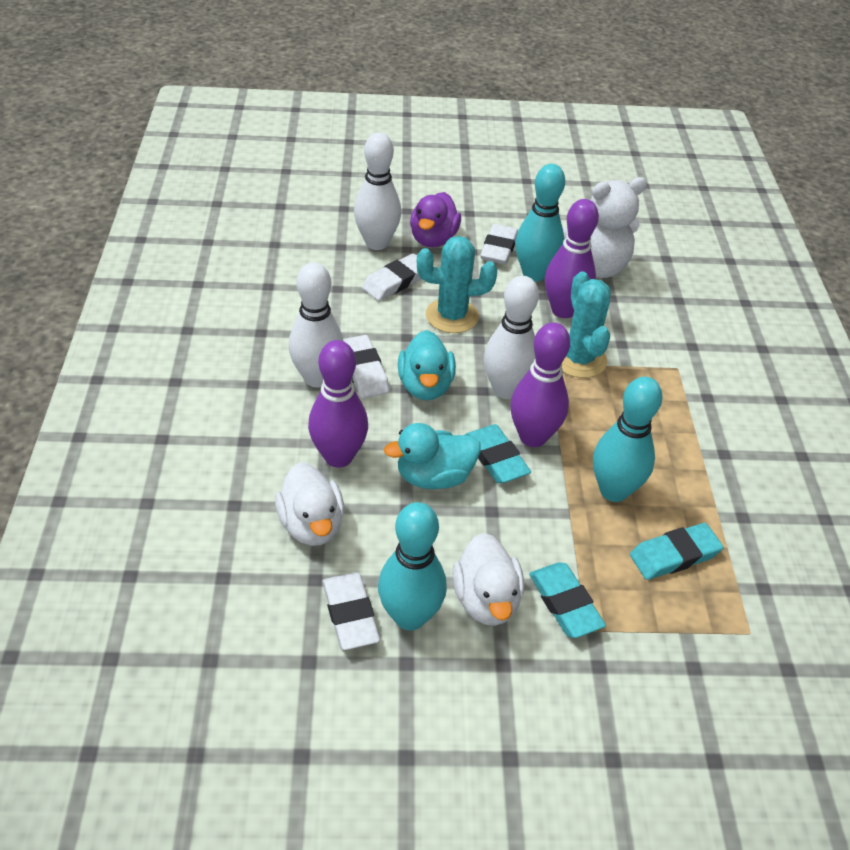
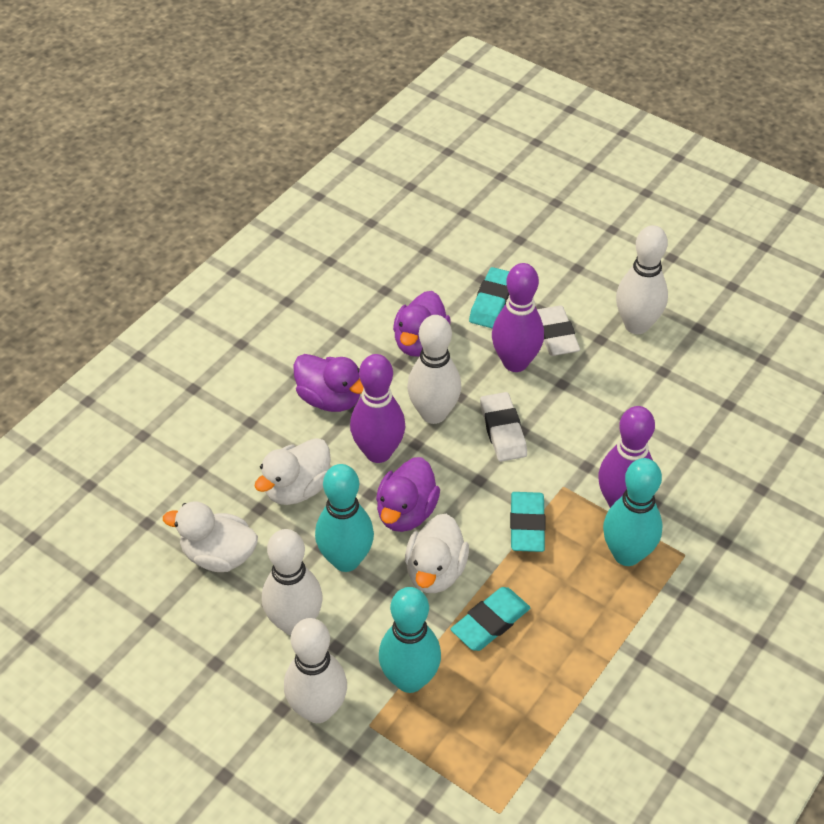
purple duck: [410,192,461,247] = 1 -> [293,354,364,412] [376,457,440,532] [393,291,451,357] = 3
turquoise cactus: [417,236,497,333] [562,271,611,378] = 2 -> none = 0
turquoise duck: [384,423,481,489] [398,330,456,400] = 2 -> none = 0
white bowling pin: [289,262,344,388] [354,132,401,250] [484,276,539,399] = 3 -> [262,529,323,635] [284,618,347,723] [407,315,461,424] [616,225,668,334] = 4
white duck: [275,462,344,546] [452,533,524,626] = 2 -> [163,501,258,572] [254,438,331,505] [405,514,469,593] = 3
white eraser: [322,572,380,650] [343,335,389,399] [362,254,421,301] [480,224,518,264] = 4 -> [480,392,527,462] [537,306,580,356] = 2
white teddy bear: [563,177,647,278] = 1 -> none = 0

